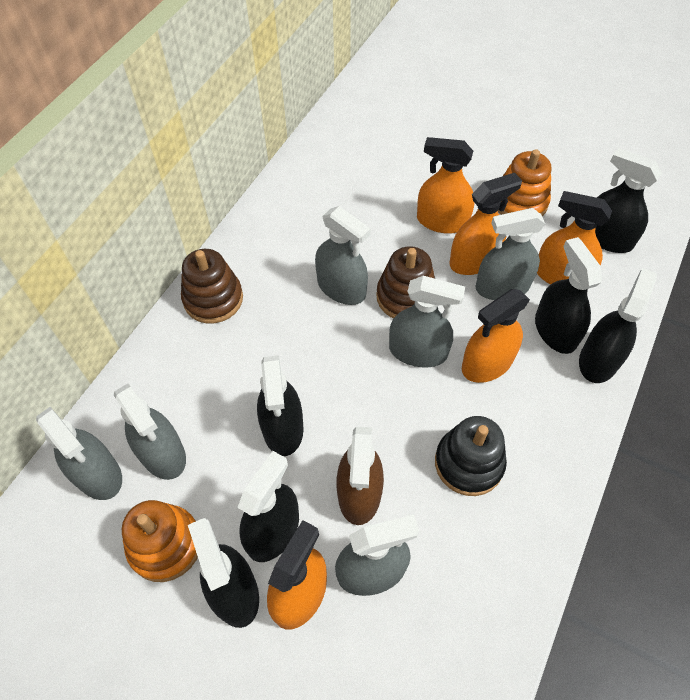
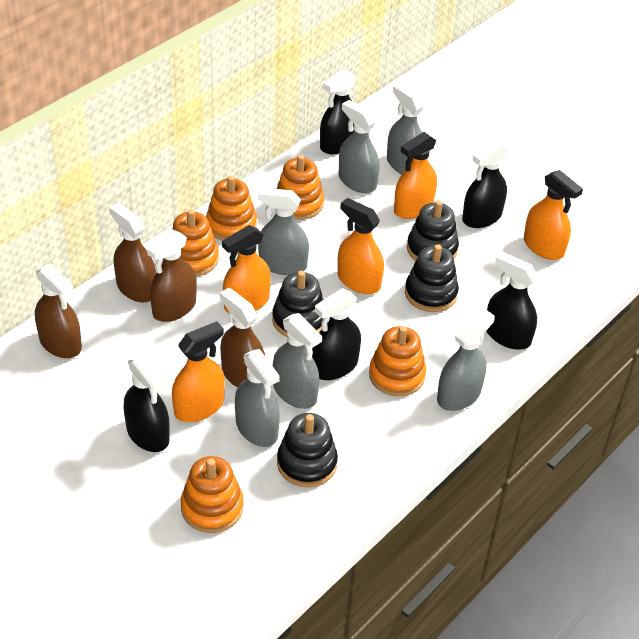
black spray bottle: [188,518,259,628] [237,451,299,562] [257,355,303,456] [535,237,602,354] [579,268,657,383] [595,148,662,253] = 6 -> [123,354,170,452] [312,288,361,380] [320,69,356,154] [462,141,508,228] [486,252,538,350] = 5
black stacking toy: [435,416,507,496] = 1 -> [272,271,324,337] [277,413,338,487] [405,244,459,312] [407,200,459,261] = 4
brown spray bottle: [336,427,384,525] = 1 -> [35,264,82,358] [109,203,156,302] [147,230,197,322] [220,288,265,387] = 4
brown stacking toy: [181,249,243,323] [376,246,435,318] = 2 -> none = 0
orange stacking toy: [122,500,198,582] [498,149,551,216] = 2 -> [172,209,219,277] [181,456,244,533] [206,176,257,240] [276,155,324,220] [369,326,426,396] = 5

